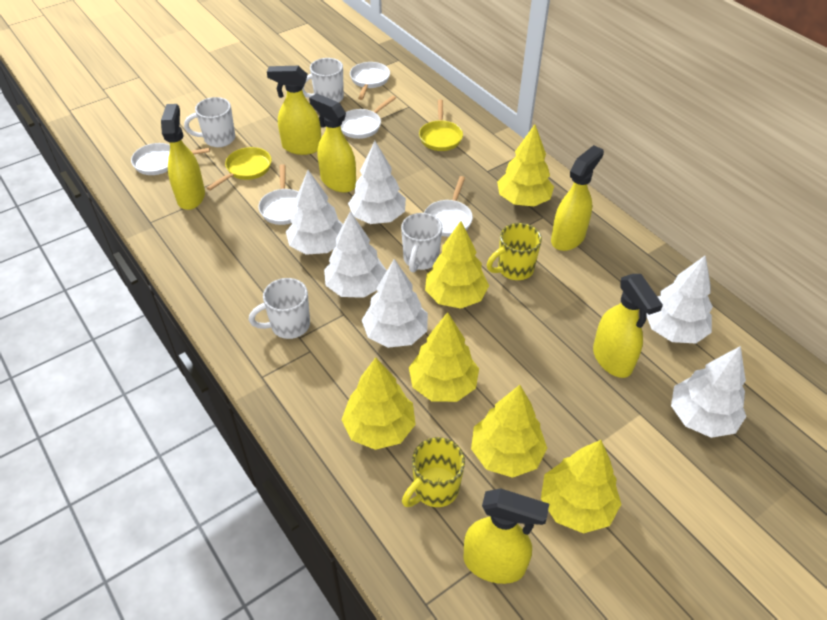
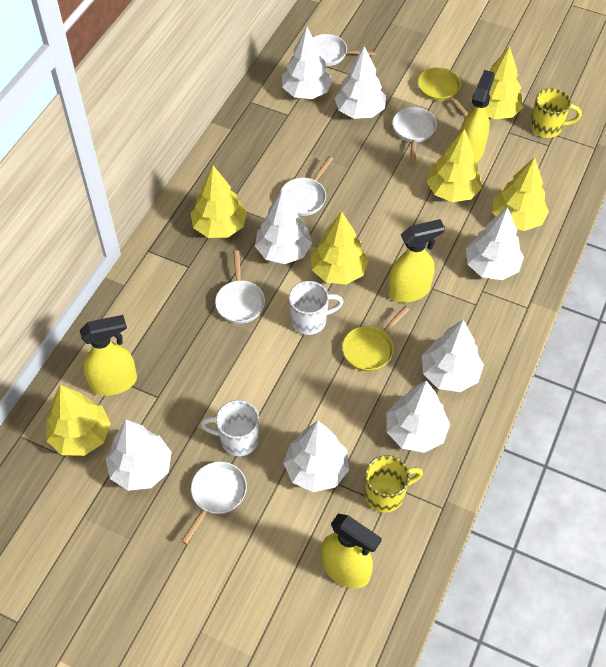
white mug: [184,97,235,147] [249,278,310,339] [302,58,344,102] [401,213,442,273] = 4 -> [200,400,259,456] [289,281,344,335] = 2
white tree: [286,170,343,255] [324,211,387,298] [348,141,406,224] [362,259,428,348] [646,255,713,343] [671,346,746,438] = 6 -> [106,420,172,491] [255,191,312,264] [282,27,333,99] [283,421,349,492] [334,46,386,119] [387,380,450,453] [422,319,484,392] [466,207,524,280] = 8
yellow spray bottle: [161,104,205,210] [267,66,321,155] [309,93,356,193] [463,488,549,584] [551,145,604,251] [593,274,663,378] = 6 -> [80,315,137,396] [321,514,382,589] [388,219,445,303] [459,70,495,163] = 4

